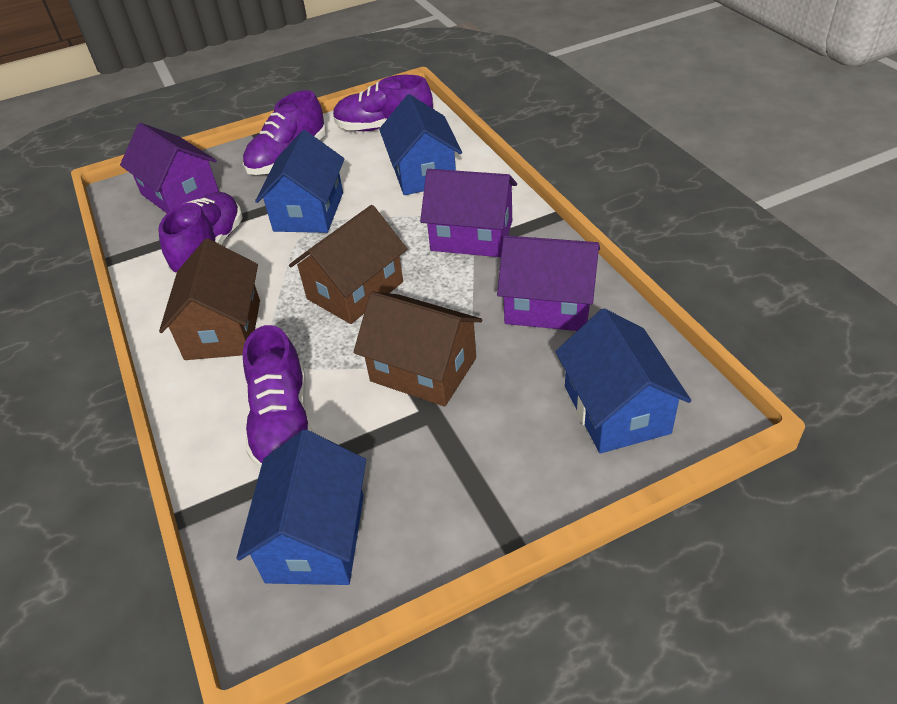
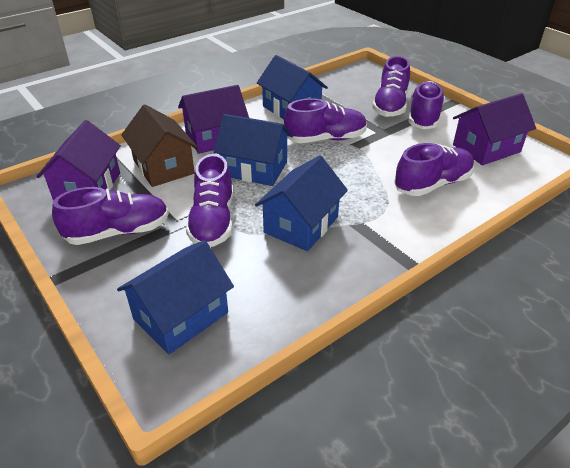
brown house: [159,239,260,360] [289,205,407,324] [353,292,482,407] = 3 -> [121,104,198,187] = 1
purple shoe: [158,192,243,274] [243,90,326,175] [243,325,312,469] [333,75,433,131] = 4 -> [52,187,169,245] [186,154,233,247] [284,98,367,143] [372,56,410,117] [394,143,474,196] [409,81,445,129] = 6

